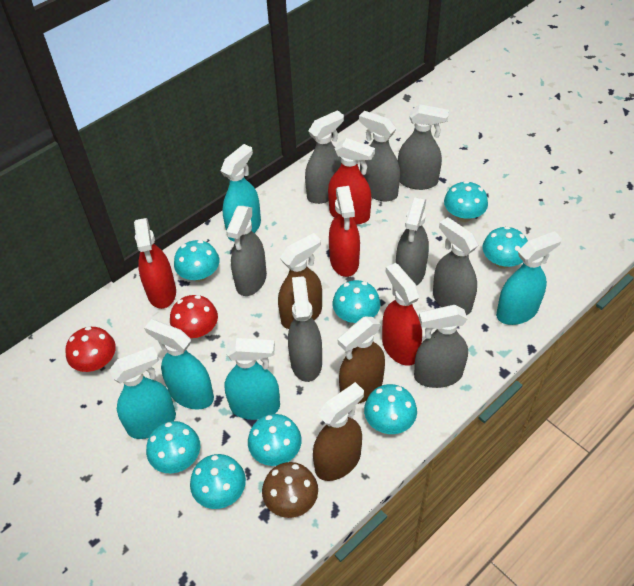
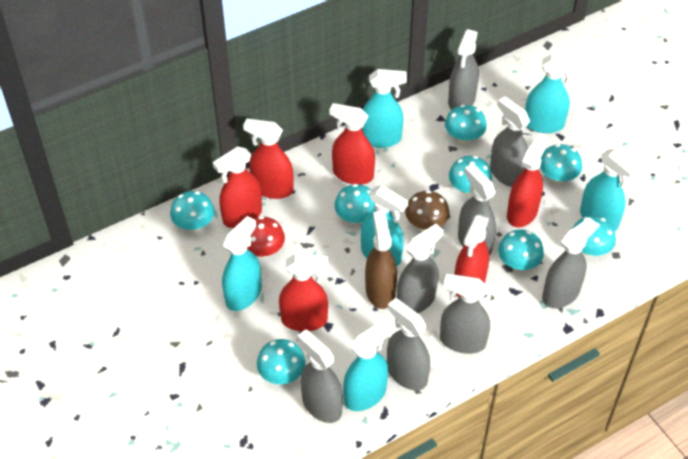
brown spray bottle: [278,233,322,329] [313,382,364,481] [338,317,385,404] = 3 -> [365,211,397,309] = 1
red mushroom: [65,326,116,372] [170,295,218,338] = 2 -> [247,216,285,257] = 1
red spray bottle: [134,218,176,309] [328,138,375,225] [329,186,360,277] [382,263,422,366] = 4 -> [213,147,262,228] [243,118,294,199] [279,254,328,331] [329,103,375,185] [454,214,489,298] [507,133,549,227] = 6
turquoise spray bottle: [109,347,176,439] [144,319,214,410] [221,144,261,242] [224,338,280,420] [496,231,562,325] = 5 -> [222,216,262,311] [343,320,391,411] [361,185,409,266] [362,69,407,148] [525,54,580,133] [580,149,639,231] = 6

